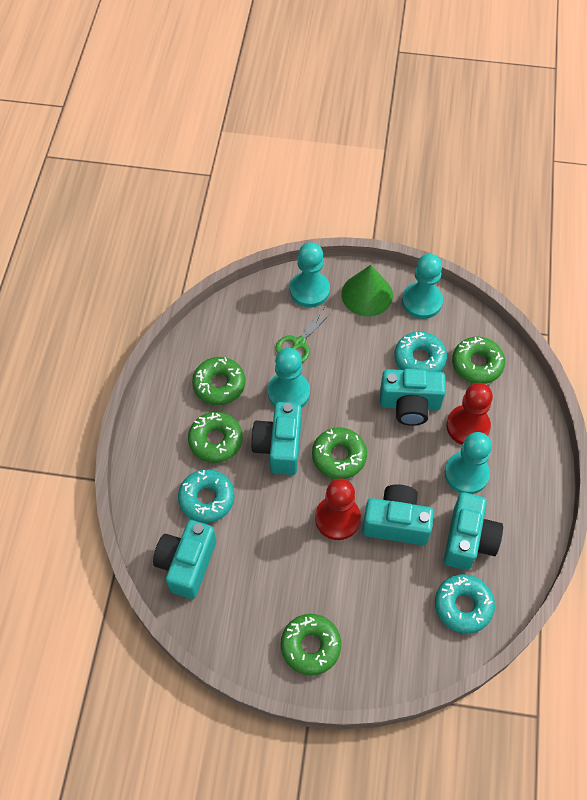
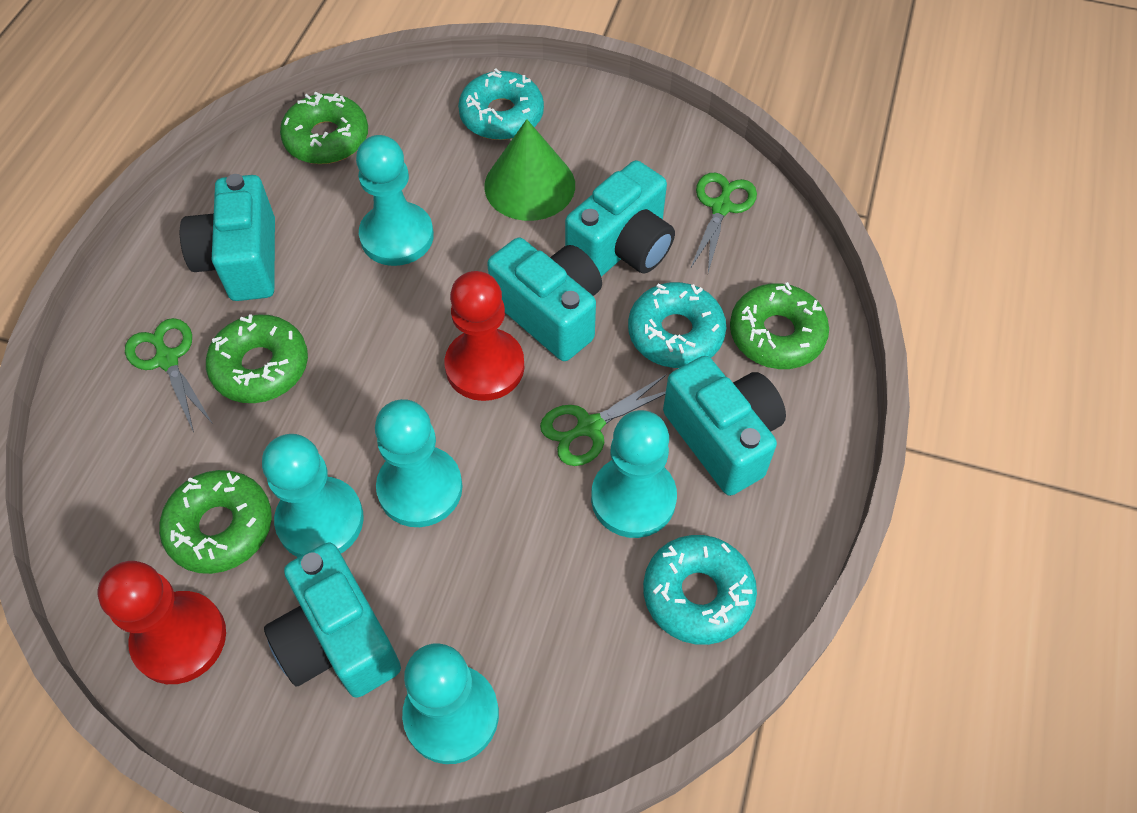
green donut: [188,412,243,463] [192,357,246,405] [281,614,341,675] [312,427,367,479] [452,337,505,384] = 5 -> [159,470,272,574] [206,314,308,403] [280,92,368,164] [730,282,829,369] = 4
green scissors: [275,308,333,363] = 1 -> [125,318,213,433] [540,375,666,466] [690,173,757,273] = 3
turquoise pawn: [268,348,310,408] [290,242,330,307] [402,254,443,319] [445,432,492,494] = 4 -> [262,434,364,557] [356,135,434,266] [375,399,463,527] [402,643,499,764] [591,410,677,538] = 5

